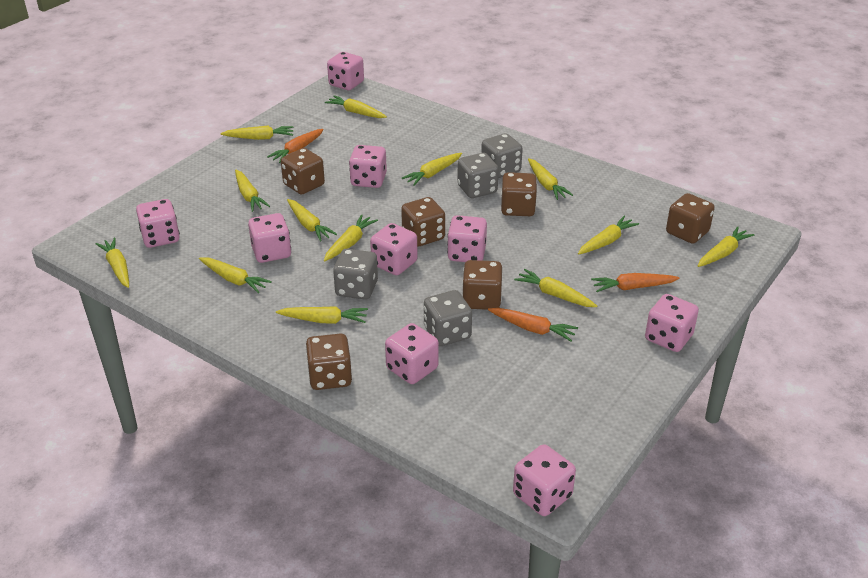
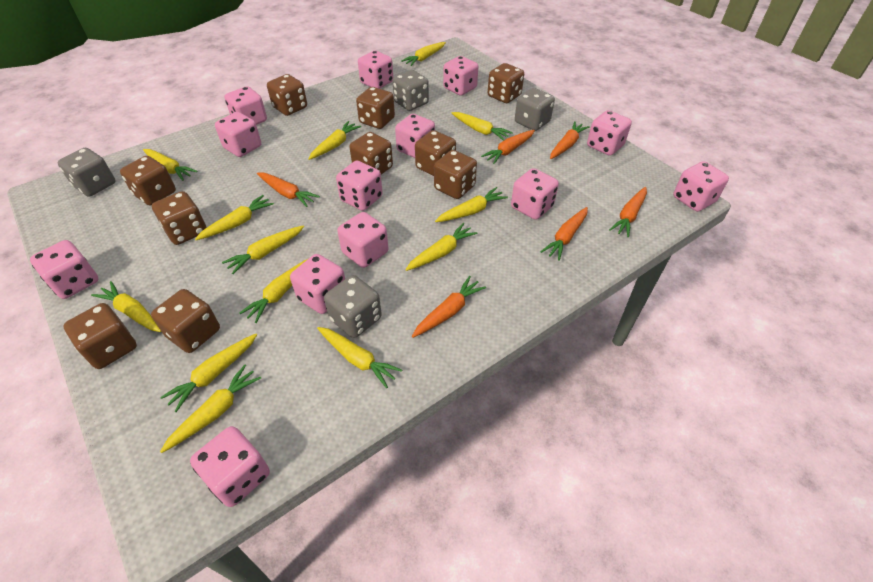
brown dice: [281,148,325,195] [306,333,352,390] [401,197,445,247] [462,260,503,310] [501,172,537,216] [666,193,715,243] = 6 -> [63,303,137,369] [120,156,176,206] [151,289,220,353] [152,191,207,245] [267,74,307,116] [349,132,393,174] [356,87,395,129] [415,130,456,176] [434,150,477,199] [488,63,524,103] = 10
orange carrot: [267,129,324,163] [488,308,578,341] [591,273,679,292] = 3 -> [257,172,320,207] [412,276,486,338] [481,130,535,164] [540,207,588,261] [550,122,590,159] [609,187,647,238] = 6
pink dice: [136,199,180,248] [248,213,291,263] [327,52,364,90] [349,145,387,188] [370,223,417,275] [385,323,439,384] [447,215,487,262] [513,444,576,516] [645,294,699,352] = 9 -> [30,240,98,299] [190,426,270,507] [215,112,261,157] [224,86,267,125] [290,254,345,314] [336,161,383,211] [337,212,389,268] [358,51,393,89] [395,114,435,158] [443,56,478,96] [511,168,559,220] [587,110,632,156] [673,161,729,212] = 13

